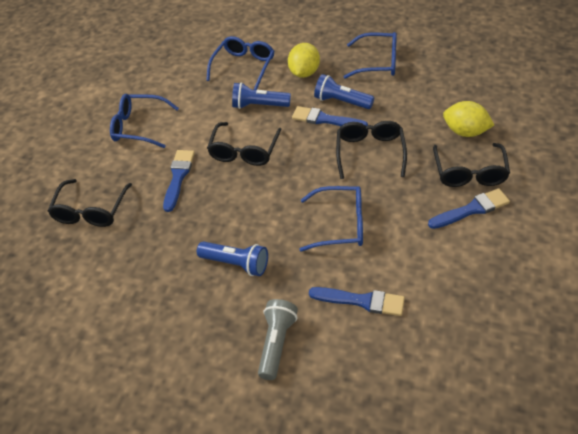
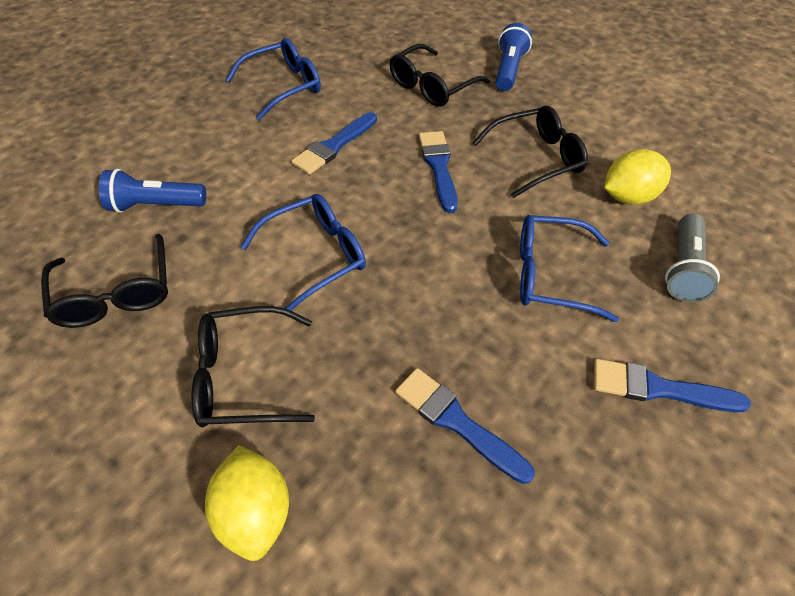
blue flashlight: [197,241,268,276] [232,82,291,109] [314,74,374,109] = 3 -> [99,169,206,213] [496,23,532,91] = 2
blue glasses: [110,94,179,148] [206,36,275,90] [299,186,363,252] [343,32,397,79] = 4 -> [226,38,321,120] [241,194,366,311] [520,215,619,322] = 3

